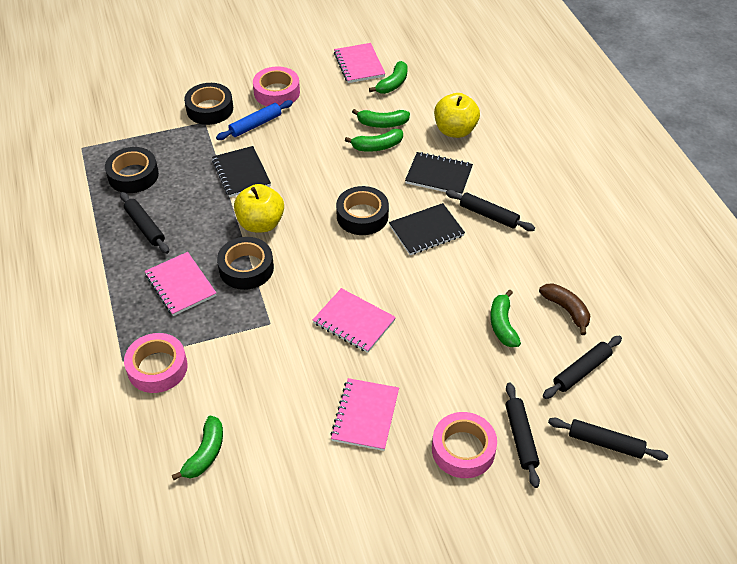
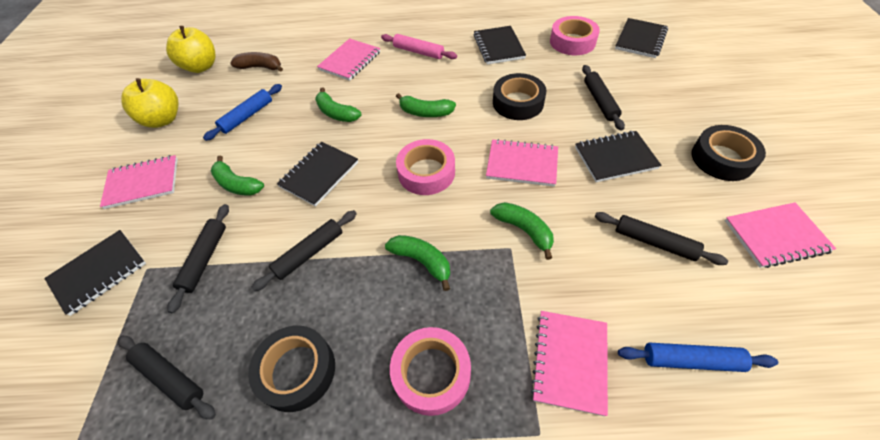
black notebook: [212,146,271,197] [389,203,465,255] [405,152,473,196] = 3 -> [44,230,146,316] [277,142,358,207] [474,26,526,64] [575,131,662,182] [615,18,668,58] = 5
black tape: [105,147,159,193] [184,83,233,125] [217,237,274,290] [336,186,389,235] = 4 -> [248,326,335,412] [493,73,547,120] [692,125,766,181] = 3
blue rolling pin: [216,100,293,140] = 1 -> [203,84,282,141] [618,343,778,372] = 2
pink notebook: [145,252,216,316] [313,288,396,353] [330,378,399,451] [334,43,385,83] = 4 -> [100,155,178,209] [317,38,380,81] [486,139,558,187] [531,311,608,416] [725,202,836,268] = 5
pink rolling pin: none = 0 -> [381,34,457,59] = 1

